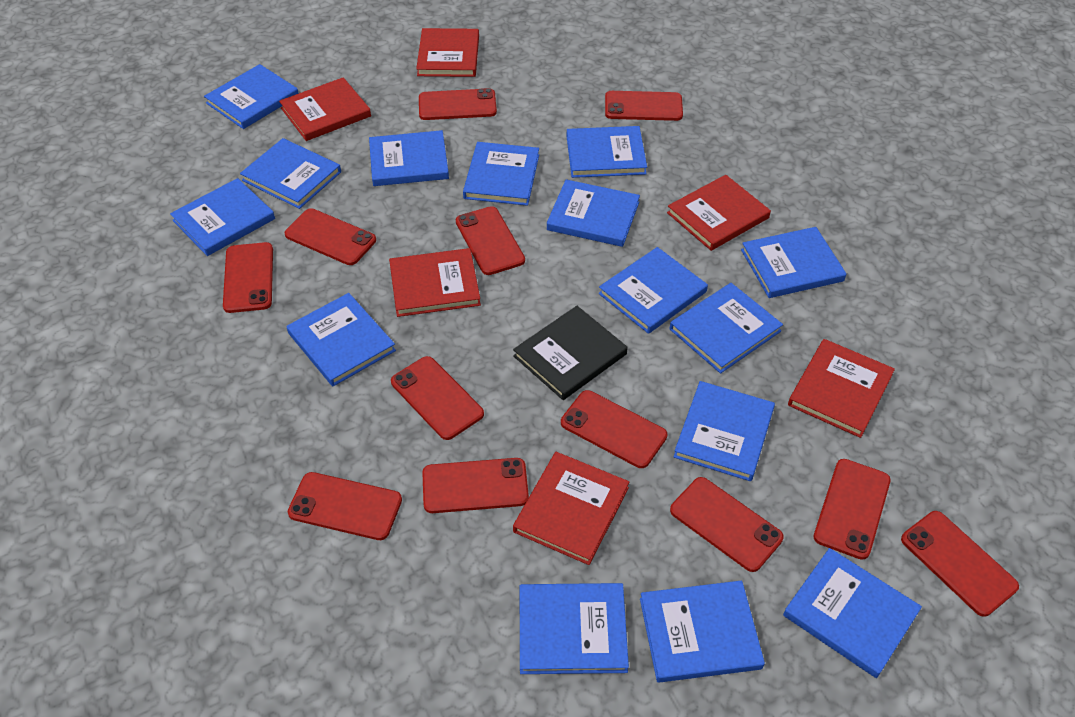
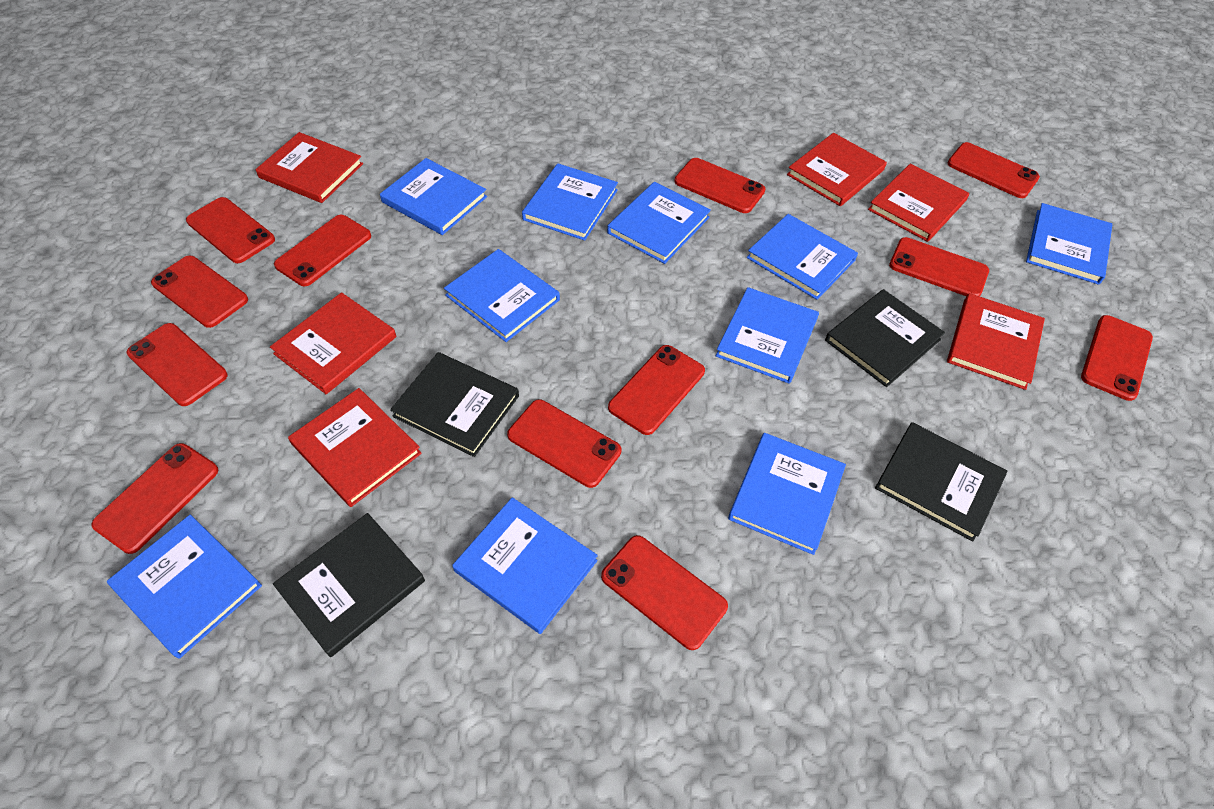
black book: [513,306,628,400] = 1 -> [273,513,425,657] [390,352,519,457] [825,289,945,387] [875,422,1008,542] = 4
blue book: [170,178,275,256] [204,64,299,129] [240,138,341,209] [287,293,396,386] [369,130,449,186] [463,142,539,206] [520,583,629,674] [547,179,640,247] [567,126,647,178] [599,247,708,334] [640,581,765,683] [670,283,783,373] [674,381,775,481] [741,227,846,298] [783,548,922,678] = 15 -> [107,515,262,659] [380,158,487,235] [444,249,560,342] [452,497,598,634] [522,163,618,241] [607,182,711,264] [715,287,819,384] [728,433,846,555] [747,214,858,300] [1026,203,1112,285] = 10

